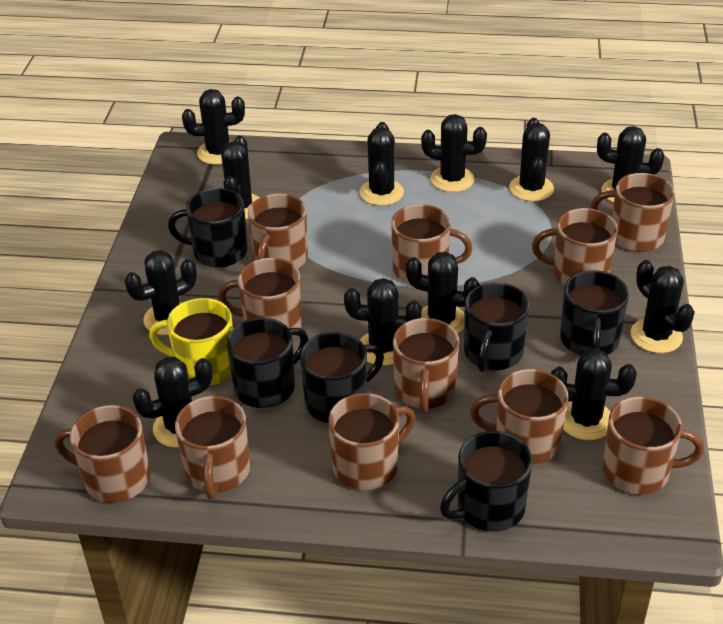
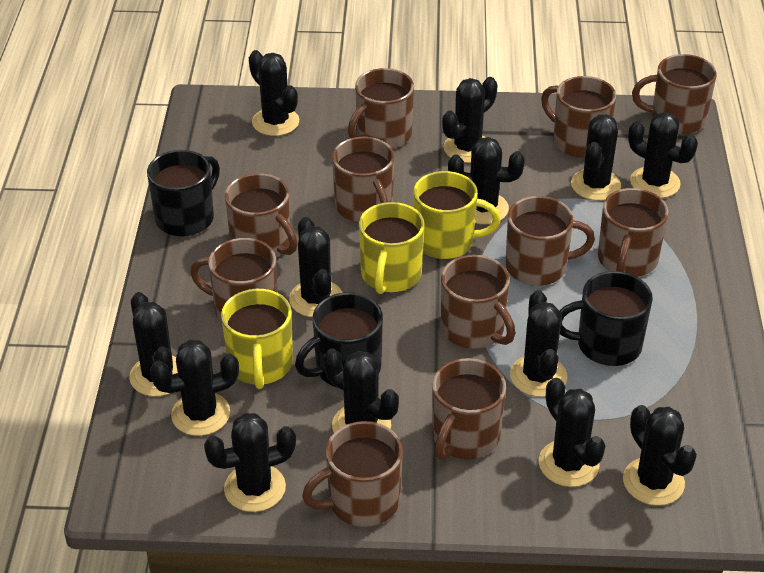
black cactus: [125,250,197,336] [132,357,213,448] [182,89,245,165] [221,136,259,219] [344,278,422,366] [359,122,404,206] [406,252,480,334] [421,114,487,192] [509,118,554,202] [551,349,636,440] [597,126,664,203] [631,260,695,353] = 12 -> [129,292,178,397] [150,340,239,436] [204,413,296,512] [249,50,299,136] [289,217,343,317] [324,348,399,432] [442,77,498,163] [448,137,525,225] [510,290,567,397] [538,378,605,487] [571,115,621,201] [623,405,697,506] [628,112,698,198] = 13
black mug: [168,188,247,268] [226,318,308,408] [300,332,384,423] [440,431,533,532] [464,282,530,372] [560,270,629,356] = 6 -> [147,150,220,237] [295,293,383,388] [559,271,653,366] = 3
yellow mug: [149,298,233,386] = 1 -> [221,289,293,389] [359,202,425,294] [414,171,501,259] = 3

